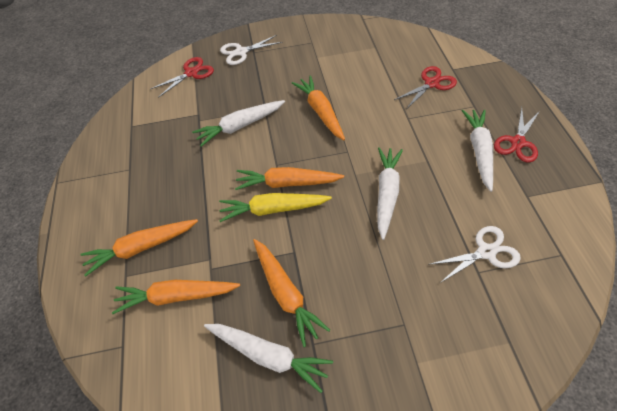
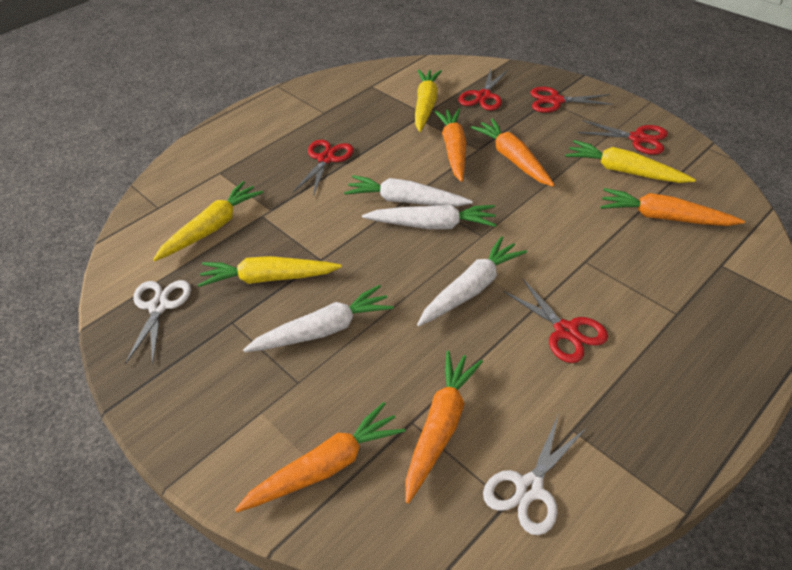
red scissors: [150,57,214,98] [394,66,457,108] [494,107,540,162] = 3 -> [293,140,354,197] [459,69,508,111] [504,279,608,363] [531,87,613,113] [577,120,668,155] = 5
yellow carrot: [219,193,332,222] = 1 -> [153,181,263,261] [198,256,342,287] [415,70,442,132] [565,140,696,183] = 4

